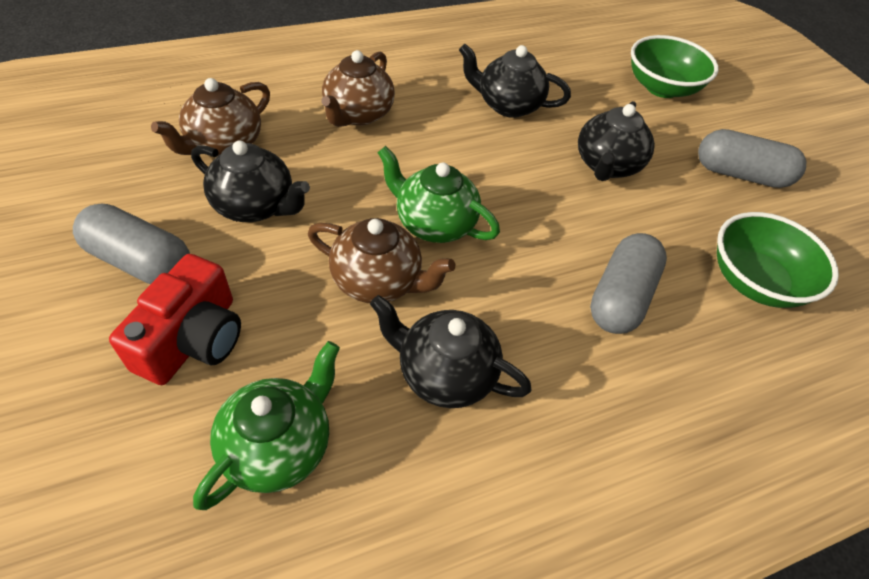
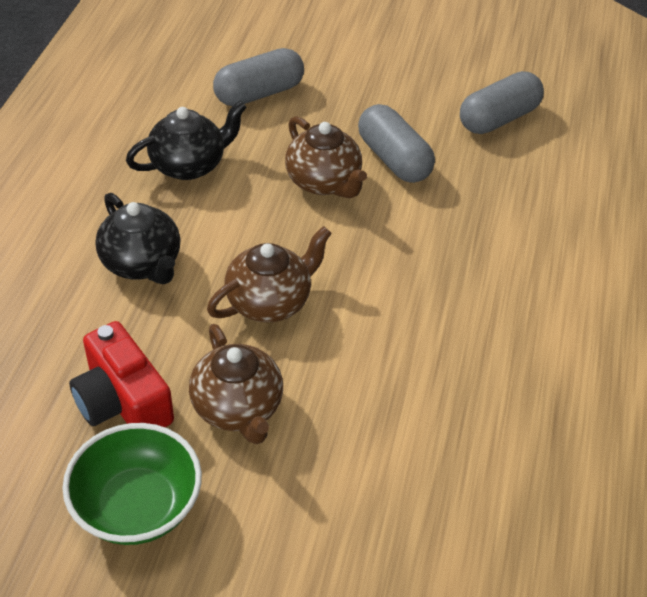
black teapot: [191,140,310,222] [370,295,532,408] [459,44,571,118] [578,101,655,181] = 4 -> [95,193,180,284] [126,101,247,180] = 2
green bowl: [631,35,718,98] [717,212,839,308] = 2 -> [62,423,202,545] = 1
green teapot: [193,341,340,510] [377,146,500,243] = 2 -> none = 0

